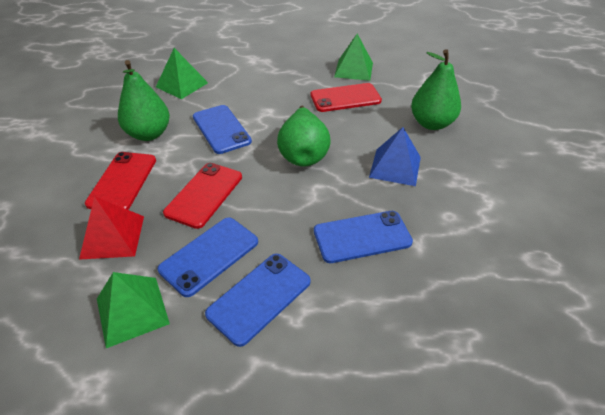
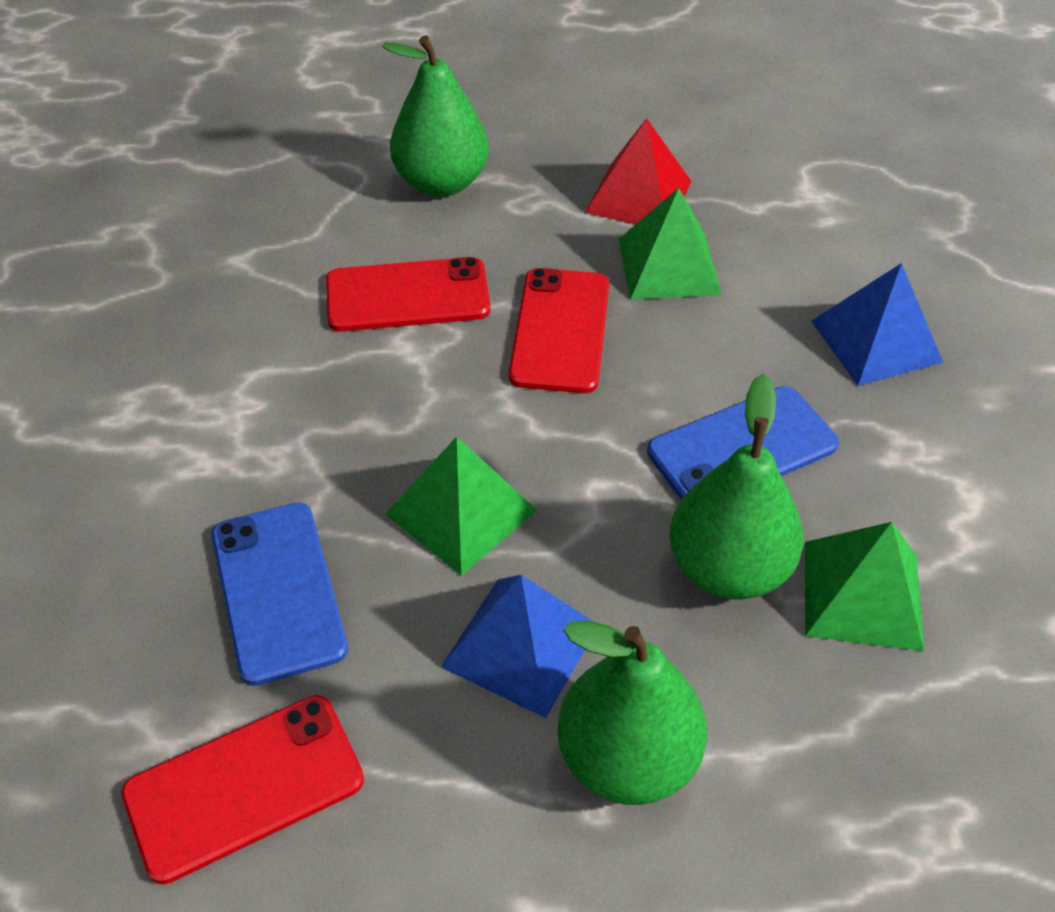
blue phone: [158,217,258,297] [193,105,252,154] [205,254,311,347] [314,211,413,263] = 4 -> [212,502,348,686] [647,386,839,500] = 2
blue pyramid: [369,127,421,186] = 1 -> [441,575,594,718] [811,263,943,386] = 2

